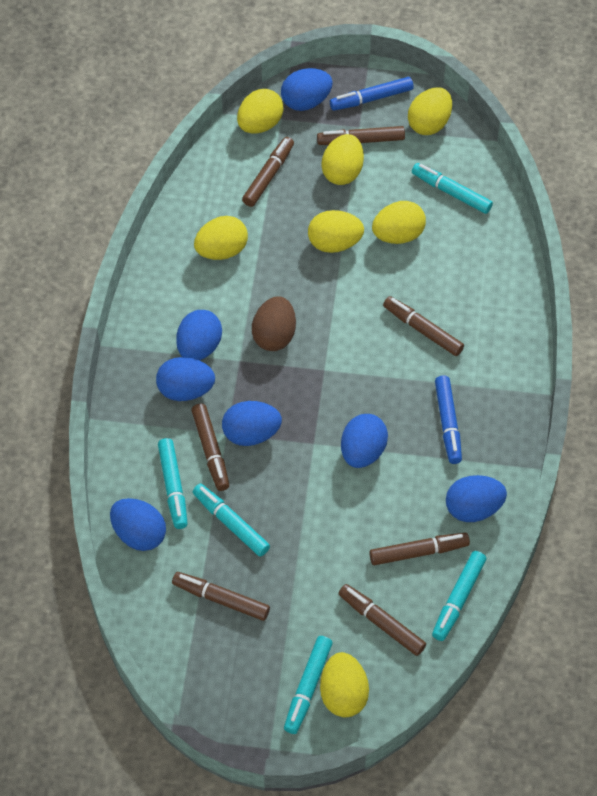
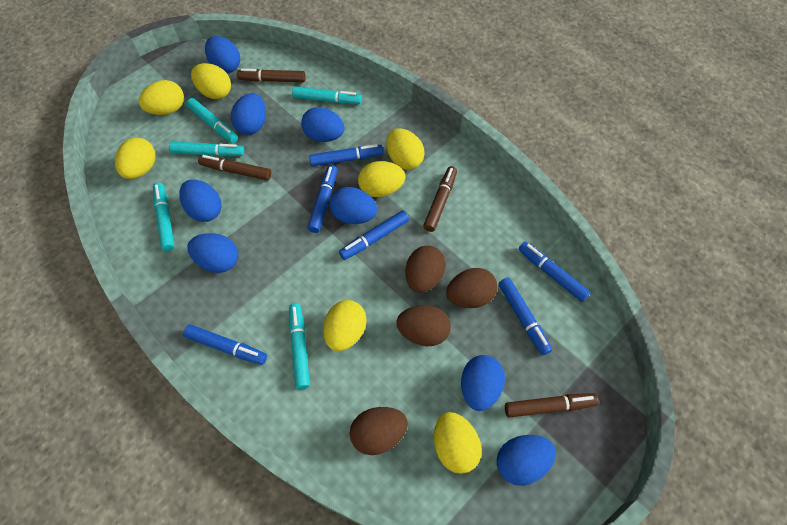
blue egg: [110,498,166,551] [156,357,215,401] [176,310,222,360] [222,401,282,446] [281,68,333,111] [341,414,388,468] [446,475,507,522] = 7 -> [179,179,222,222] [187,233,238,273] [205,36,240,73] [231,93,266,135] [301,107,345,142] [330,187,377,224] [461,355,505,411] [497,435,556,486] = 8
blue marker: [330,77,414,111] [435,376,462,464] = 2 -> [183,324,267,365] [308,165,337,233] [309,144,383,166] [339,211,409,260] [499,277,552,355] [519,242,591,302] = 6
brown egg: [252,296,296,351] = 1 -> [350,407,408,455] [396,305,451,346] [406,245,446,293] [446,268,497,308] = 4
brown marker: [172,572,270,621] [191,403,229,491] [242,137,294,207] [317,126,405,145] [339,584,426,656] [369,533,470,565] [383,296,464,356] = 7 -> [198,155,271,181] [237,69,306,82] [423,166,457,232] [505,393,599,418] = 4

